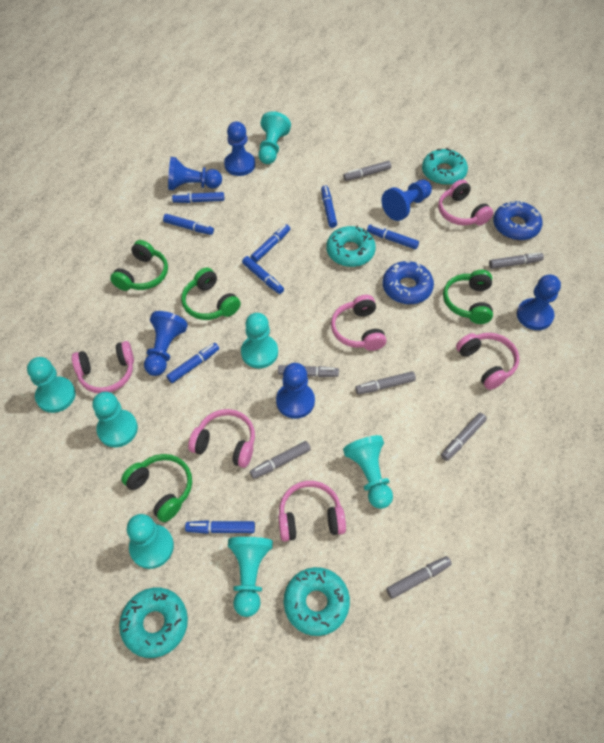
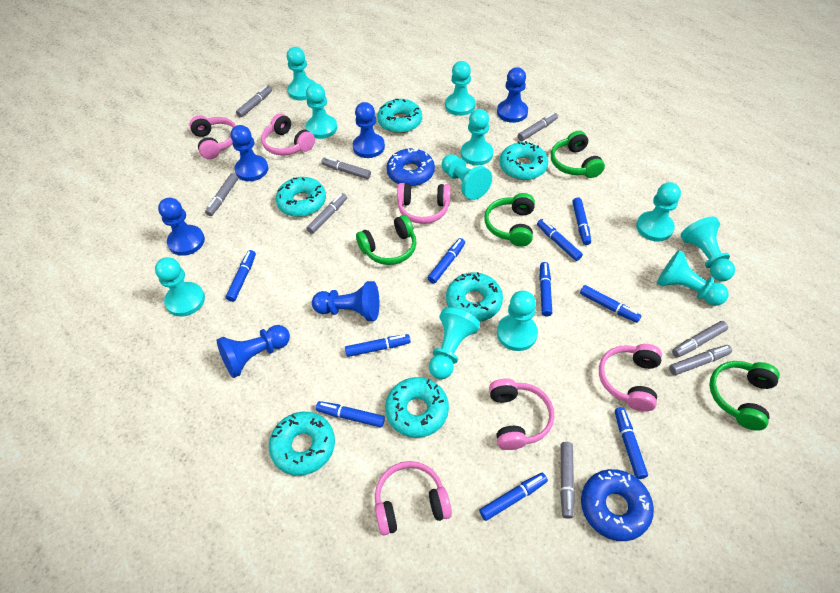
blue marker: [163,214,214,235] [167,343,219,383] [172,192,224,203] [185,520,255,534] [242,256,284,294] [251,224,290,262] [321,186,337,228] [367,224,419,249] = 8 -> [226,250,256,302] [316,401,385,427] [345,334,411,357] [428,238,465,284] [479,473,548,521] [537,219,583,261] [539,262,552,316] [572,198,591,245] [580,285,641,323] [615,407,648,479] = 10
grey marker: [250,441,311,479] [278,365,339,377] [343,161,391,181] [355,371,416,394] [386,556,452,599] [441,413,487,461] [489,252,544,269] = 7 -> [205,173,238,216] [236,85,272,118] [306,193,347,234] [321,157,371,179] [518,112,558,141] [560,442,575,519] [669,345,732,375] [672,321,728,357] = 8
turquoise donut: [119,588,188,658] [284,567,350,636] [326,226,376,267] [422,148,468,185] = 4 -> [269,412,335,476] [276,177,326,217] [377,99,422,133] [385,377,449,438] [446,272,503,322] [499,141,548,180] = 6
turquoise pawn: [27,357,76,413] [93,392,138,447] [127,514,174,569] [228,537,273,617] [241,313,278,368] [258,111,291,164] [343,435,393,509] = 7 -> [155,257,205,317] [287,47,316,100] [306,84,337,139] [429,307,480,379] [442,154,492,200] [445,61,475,116] [461,109,493,165] [497,291,538,351] [636,182,681,241] [657,250,729,306] [681,217,735,281] = 11

